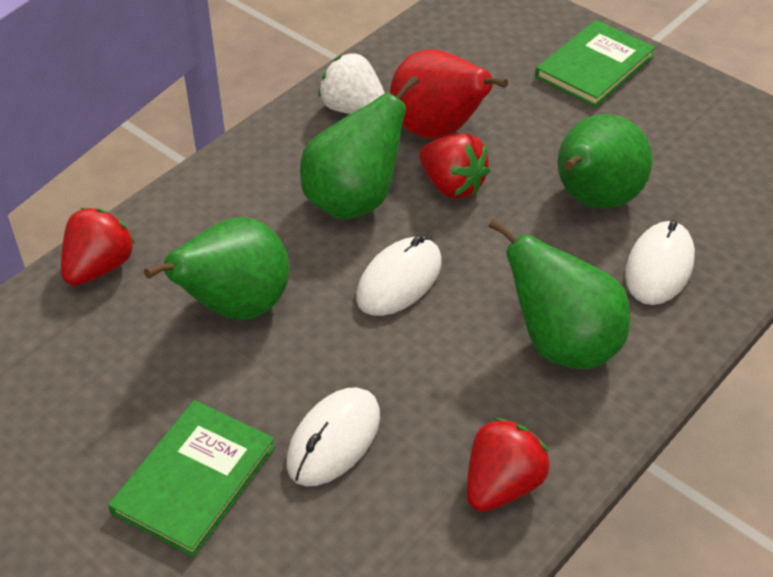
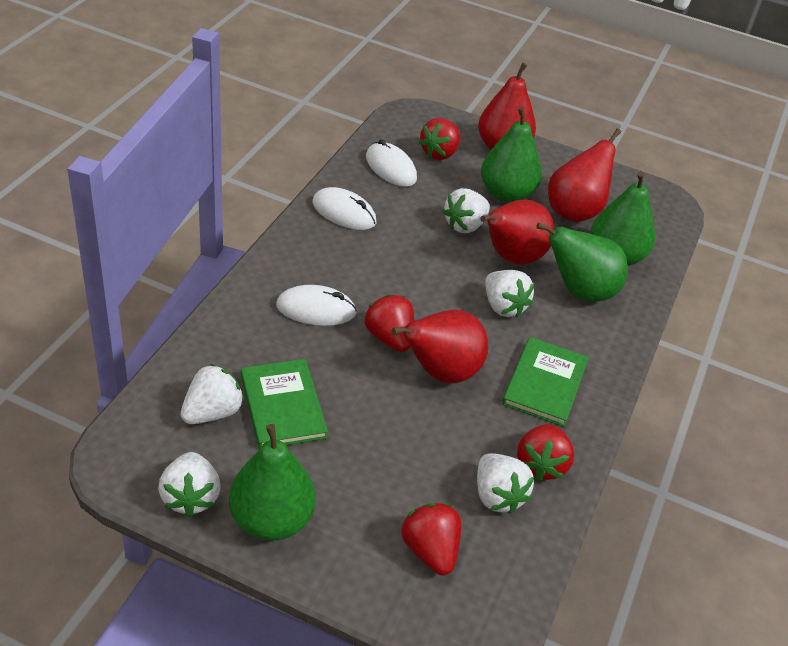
red pear: [390,49,508,139] = 1 -> [391,310,488,384] [478,63,536,150] [480,200,555,265] [548,128,621,222] = 4
red strawberry: [61,208,135,286] [419,134,490,199] [467,418,550,512] = 3 -> [365,294,414,352] [401,503,461,575] [419,118,461,160] [517,424,574,481] = 4
white strawberry: [318,53,385,114] = 1 -> [158,452,221,517] [181,364,244,424] [442,188,490,233] [477,453,534,514] [485,270,534,318] = 5

